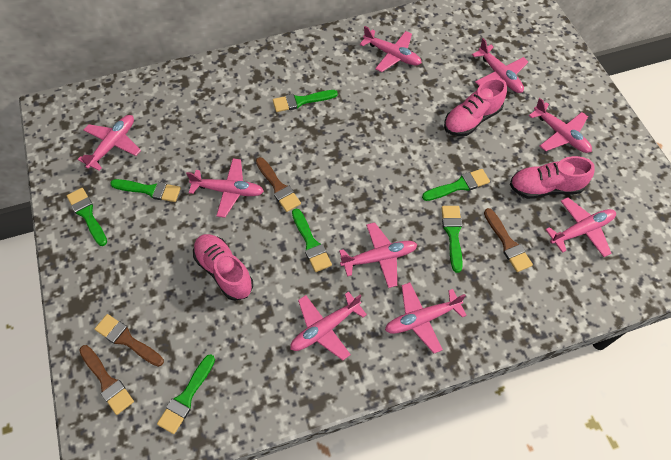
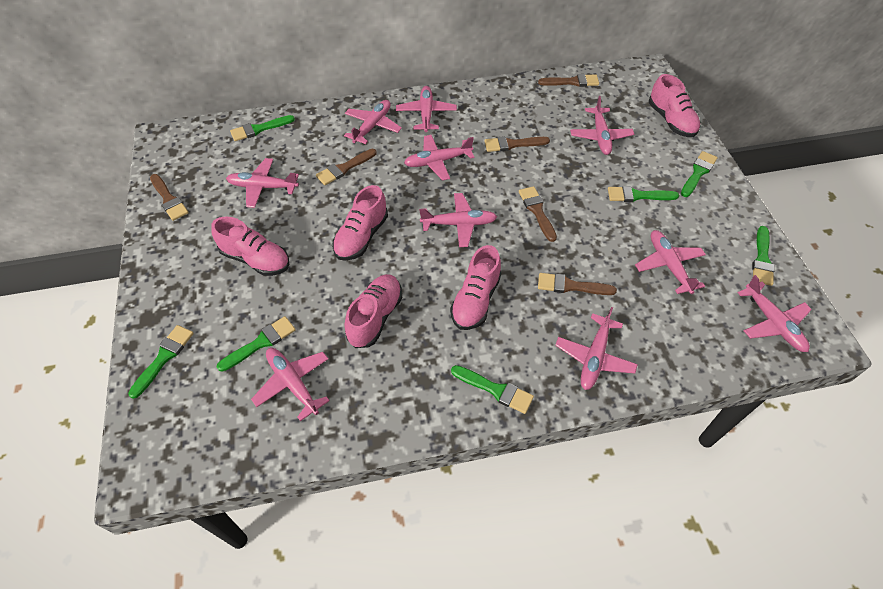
brown brush: [79,345,134,415] [95,314,164,367] [256,157,301,212] [484,208,533,272] = 4 -> [150,174,188,221] [316,149,377,185] [484,136,550,152] [519,186,557,242] [538,74,599,87] [538,273,617,295] = 6
pink plane: [78,115,141,171] [186,158,264,218] [290,292,367,360] [339,222,418,288] [360,26,422,72] [385,282,467,353] [472,38,528,93] [529,98,592,153] [545,197,616,257] = 9 -> [226,158,299,208] [251,348,330,421] [344,100,402,144] [396,86,457,132] [404,135,474,181] [419,193,497,247] [555,307,638,390] [570,96,634,155] [635,230,706,294] [738,275,812,352] = 10
pink shoe: [193,234,253,301] [444,78,507,136] [510,156,594,199] = 3 -> [211,216,289,276] [332,185,388,261] [345,274,402,348] [450,245,501,330] [649,74,701,137] = 5

